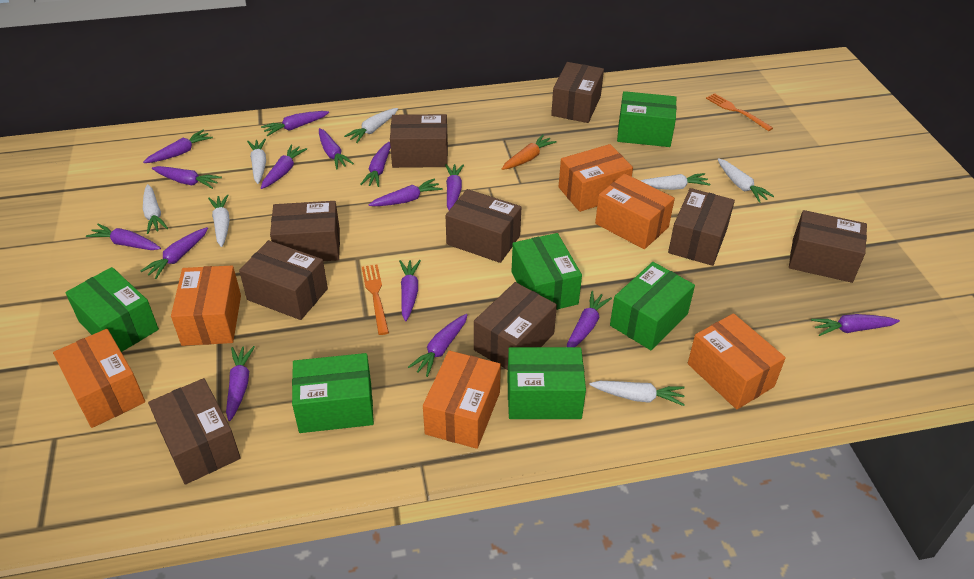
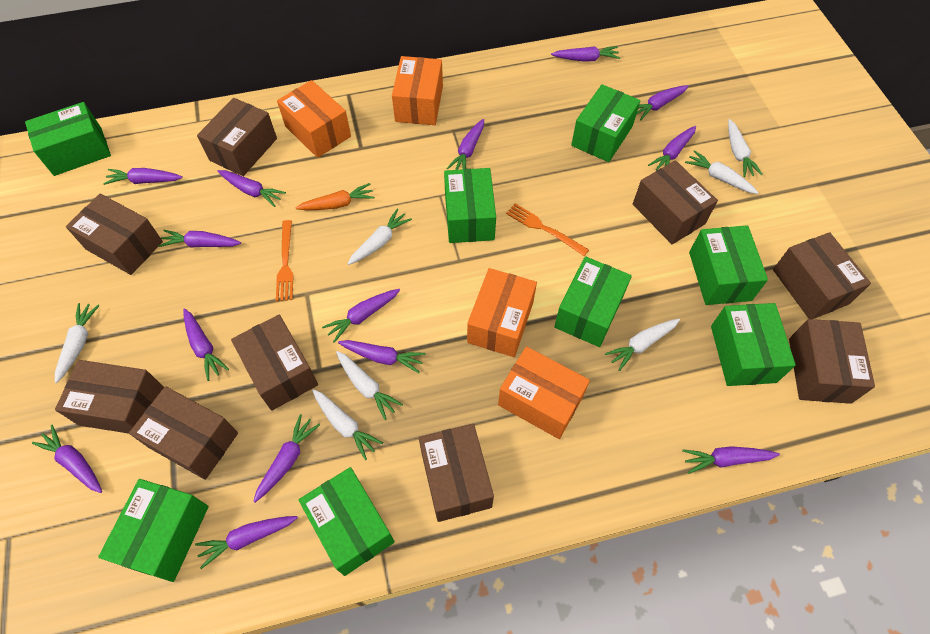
green box: [65,267,159,352] [292,353,374,433] [507,347,586,419] [512,233,582,310] [610,262,695,350] [617,91,677,147] = 6 -> [25,102,111,176] [98,479,209,582] [299,467,395,576] [444,168,496,243] [554,256,632,347] [571,84,640,162] [689,225,768,305] [711,303,796,386] = 8
orange box: [53,329,145,428] [171,266,241,346] [423,350,501,449] [559,144,633,212] [595,174,675,249] [688,313,786,409] = 6 -> [277,80,351,158] [392,56,443,125] [467,268,537,357] [498,346,590,439] = 4
purple carrot: [86,224,161,250] [141,227,208,279] [143,130,213,163] [152,166,222,189] [226,346,255,421] [261,111,329,136] [261,145,307,189] [319,128,354,169] [360,142,391,187] [368,178,443,206] [399,260,421,321] [408,314,468,377] [445,164,464,210] [567,291,612,347] [811,314,900,336] = 15 -> [32,425,102,493] [103,168,183,185] [159,230,241,248] [183,309,229,381] [195,516,298,569] [218,170,286,207] [253,414,320,503] [322,289,400,343] [338,340,425,373] [446,119,484,170] [551,46,620,62] [636,85,689,121] [648,126,696,171] [682,446,780,474] = 14

